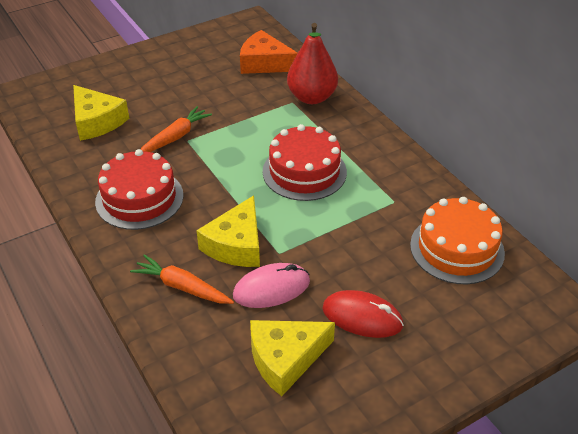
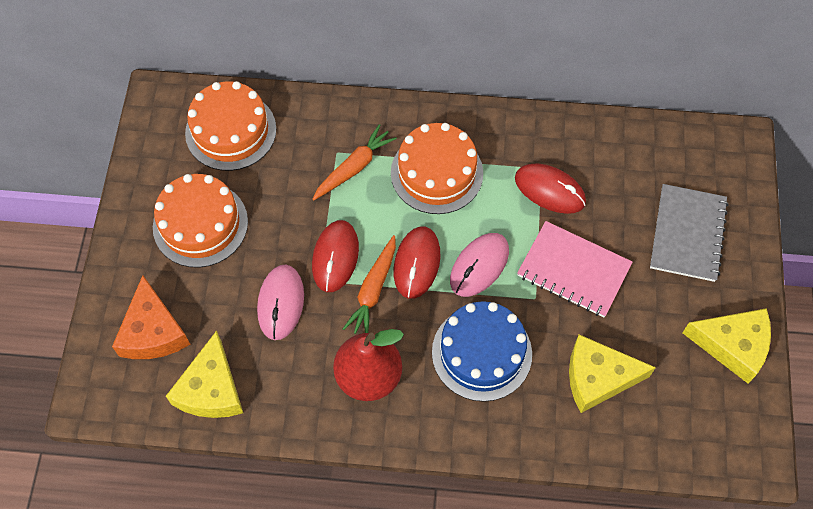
blue cake: none = 0 -> [432,301,532,402] = 1
grey notebook: none = 0 -> [650,184,728,282] = 1
orange cake: [410,197,505,284] = 1 -> [153,174,248,268] [185,81,276,171] [391,123,483,214] = 3
pink mouse: [233,263,310,308] = 1 -> [257,265,304,340] [450,233,509,297] = 2
pink notebook: none = 0 -> [517,221,632,317] = 1
red cake: [95,149,184,230] [263,124,347,201] = 2 -> none = 0
red mouse: [322,290,404,338] = 1 -> [312,220,359,292] [394,227,440,299] [515,163,586,214] = 3

